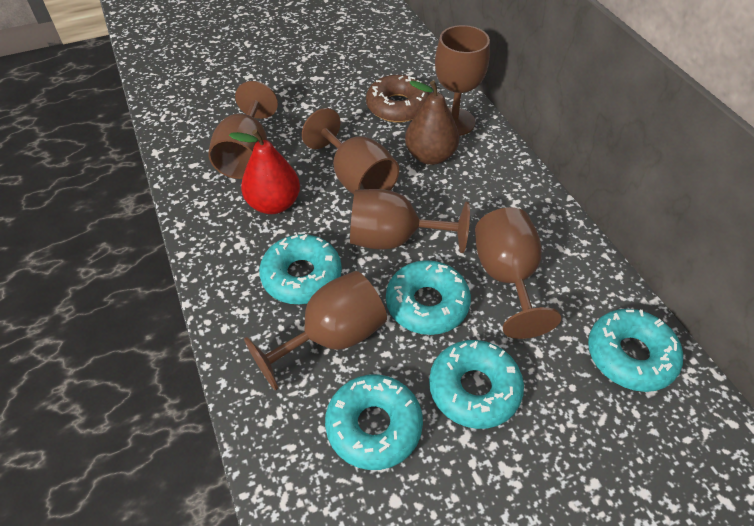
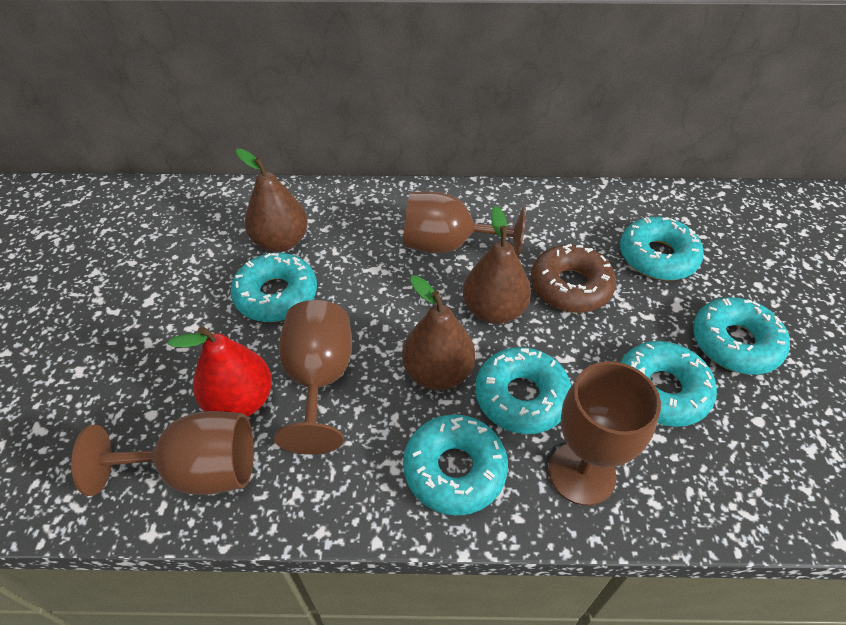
brown goblet: [208,81,278,179] [244,271,387,391] [302,108,399,194] [350,189,470,253] [435,25,490,136] [475,207,561,339] = 6 -> [71,411,254,496] [274,300,352,454] [404,191,526,259] [548,361,661,506] = 4
brown pear: [405,81,459,165] = 1 -> [236,149,308,252] [402,275,475,390] [463,206,531,324] = 3
turquoise donut: [259,234,342,304] [325,374,423,470] [386,260,471,335] [429,340,524,429] [588,309,683,392] = 5 -> [231,253,317,322] [403,414,508,516] [475,347,571,434] [620,217,704,280] [620,341,717,427] [693,297,790,375] = 6

